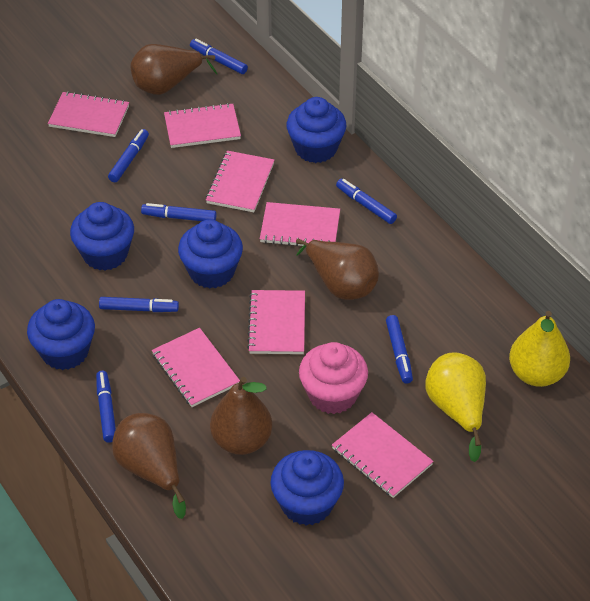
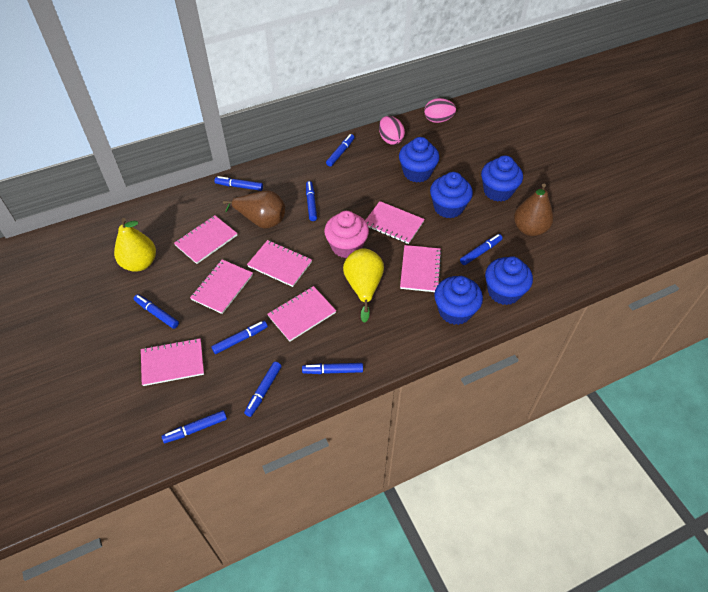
blue marker: [96,371,116,443] [99,297,179,312] [108,129,149,182] [141,203,216,221] [190,39,248,74] [336,179,397,224] [386,315,413,384] = 7 -> [134,294,179,329] [162,410,227,443] [211,321,268,354] [214,176,263,191] [244,362,282,417] [302,363,363,374] [306,181,317,221] [326,134,355,167] [460,234,503,265] = 9
brown pear: [112,413,186,519] [131,44,217,95] [210,377,272,455] [296,238,379,300] = 4 -> [223,190,285,229] [514,184,554,236] = 2
pink egg: none = 0 -> [379,116,405,145] [424,98,456,123] = 2

